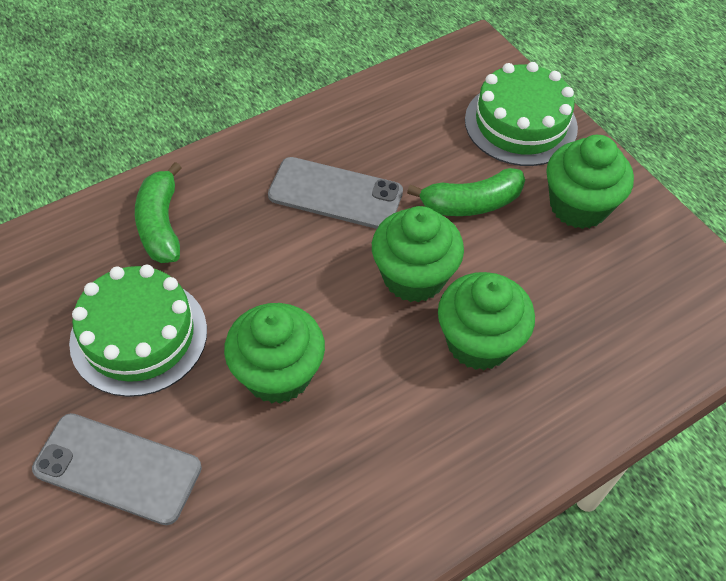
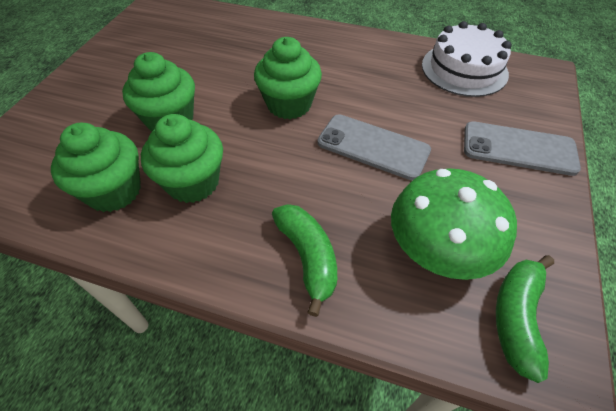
green cake: [69,265,207,397] [465,62,578,166] = 2 -> none = 0
green mushroom: none = 0 -> [391,168,517,280] = 1
white cake: none = 0 -> [422,21,512,97] = 1

